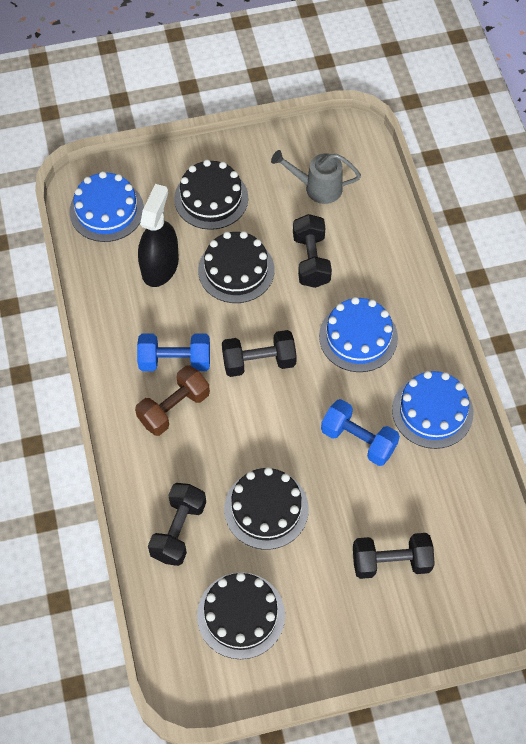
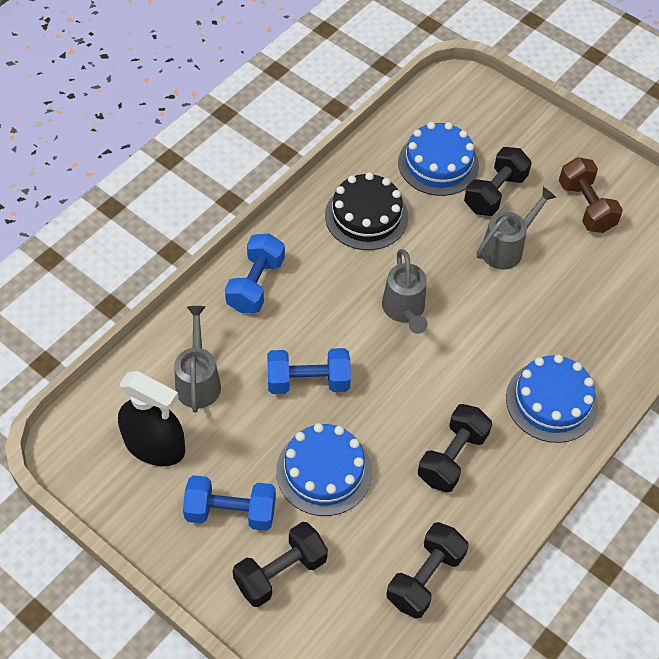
black cake: [174,159,248,230] [197,572,285,659] [198,231,274,303] [224,467,309,549] = 4 -> [325,172,408,250] = 1
blue dumbbell: [137,334,210,371] [321,399,400,466] = 2 -> [183,475,276,531] [225,234,285,313] [267,348,351,394] = 3
grey watering can: [271,150,361,204] = 1 -> [174,306,221,413] [382,249,428,334] [477,187,557,269] = 3

